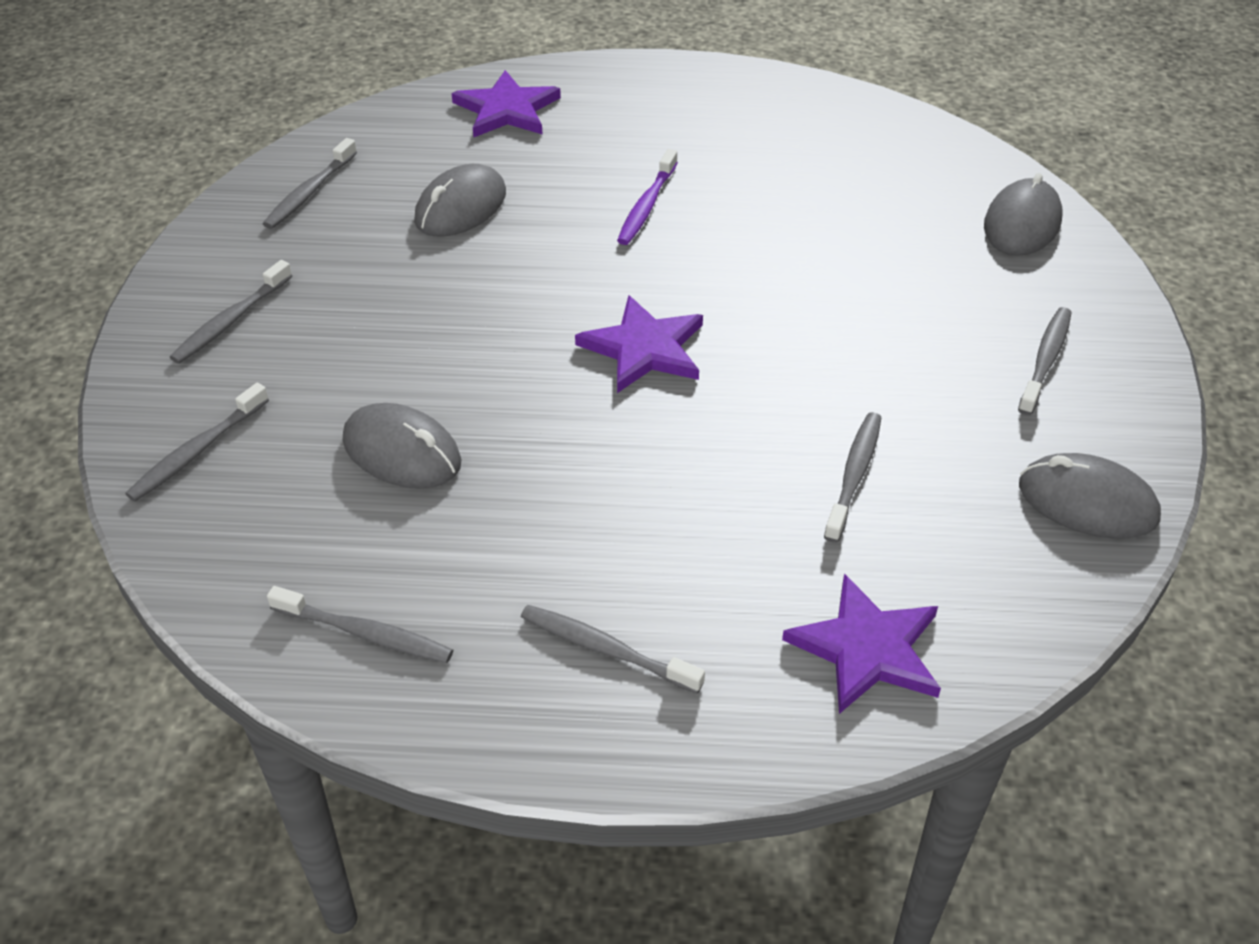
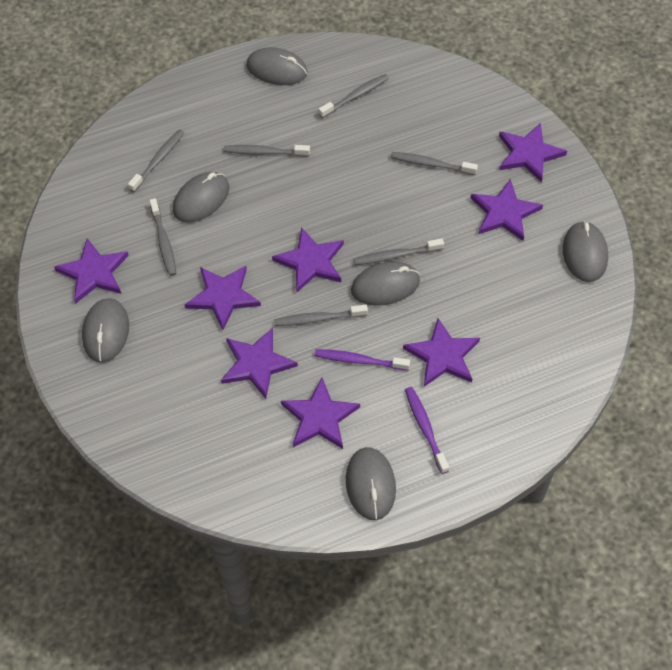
grey mouse: [343,403,462,489] [414,164,506,237] [984,173,1062,256] [1019,453,1161,539] = 4 -> [82,298,129,363] [173,172,229,223] [246,47,308,85] [346,447,396,520] [351,261,420,306] [563,221,608,282] = 6
purple star: [452,70,561,137] [575,295,703,393] [782,574,941,714] = 3 -> [54,238,129,304] [185,266,261,330] [221,328,298,399] [272,227,344,292] [281,378,360,449] [403,318,480,387] [471,179,543,241] [499,123,567,183] = 8
purple toothbrush: [617,149,678,245] = 1 -> [314,349,410,371] [405,387,449,474] = 2

